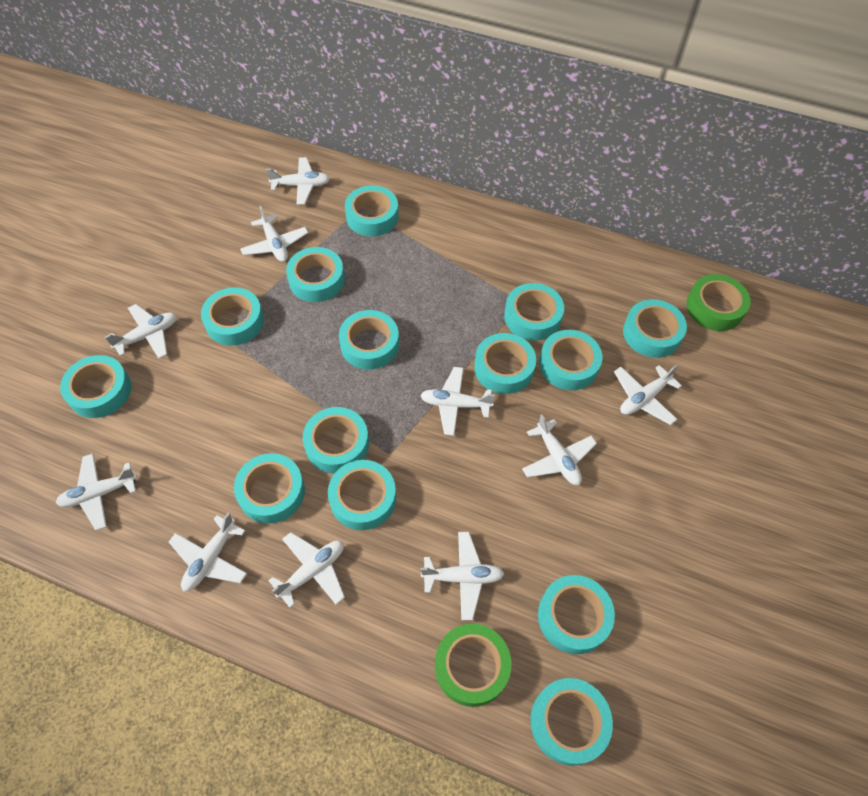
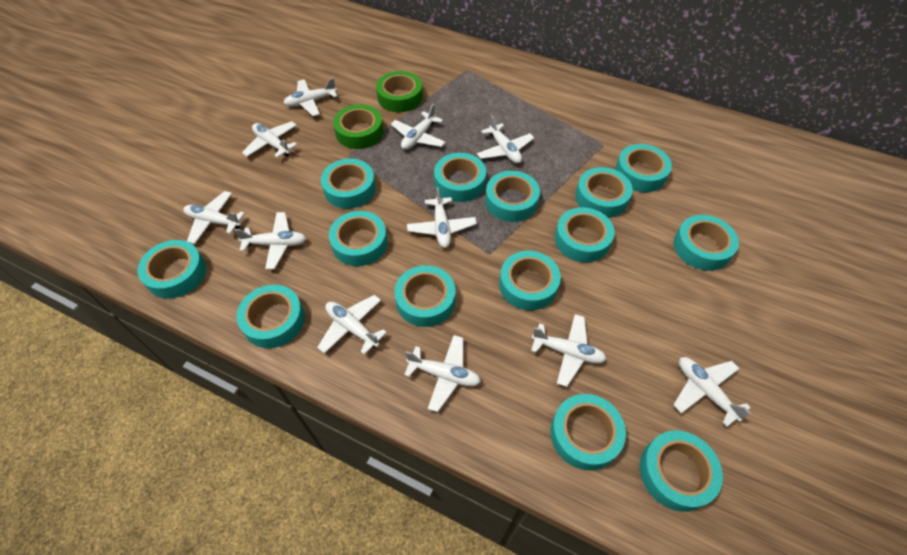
white plane: [56,454,137,530] [105,304,177,359] [169,513,247,591] [240,206,308,262] [266,157,330,205] [268,532,345,608] [420,367,495,436] [421,532,504,620] [522,414,597,485] [614,364,682,425] = 10 -> [183,191,245,244] [234,212,307,270] [242,121,297,158] [284,78,337,116] [317,295,387,355] [391,104,446,150] [404,335,481,412] [407,187,477,248] [477,115,534,164] [531,314,606,387] [673,357,751,427] = 11

